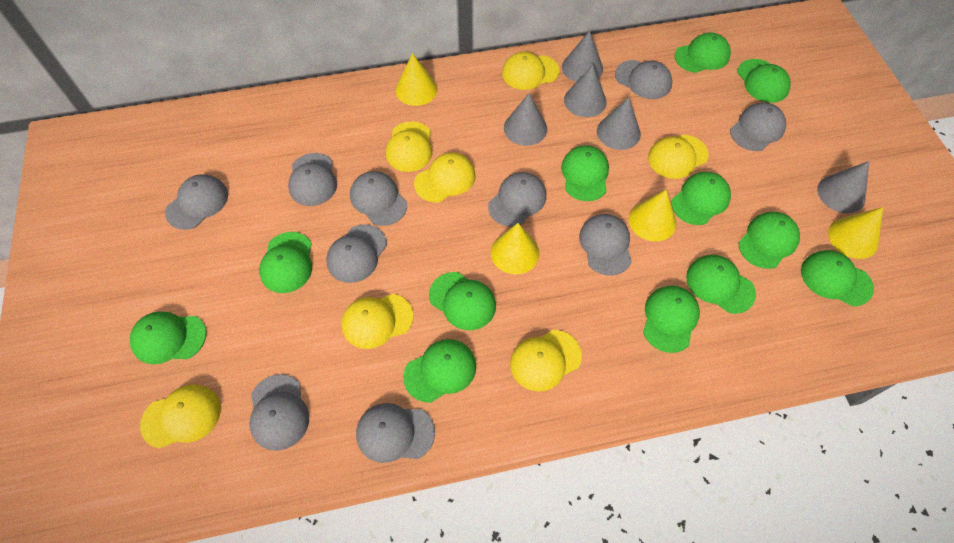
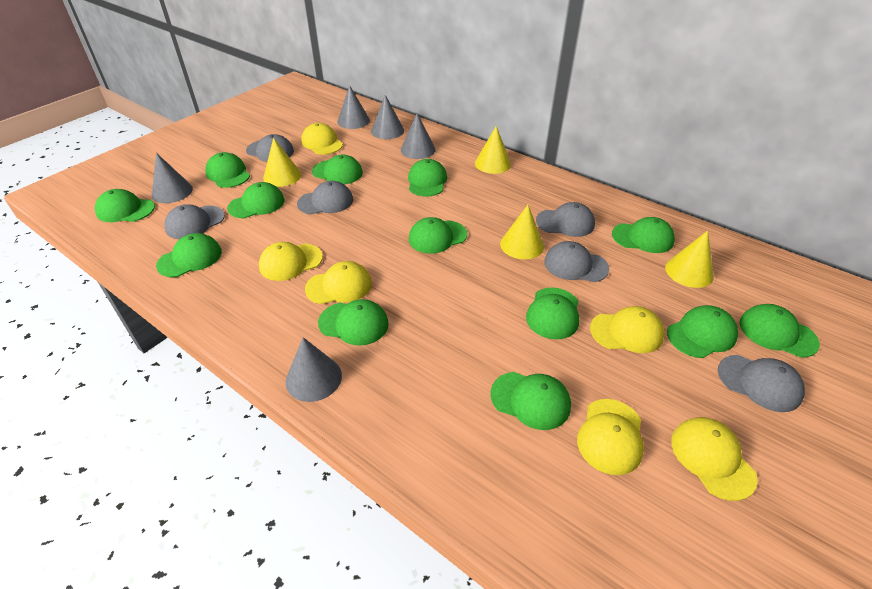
green cap: [130,312,206,364] [259,232,312,293] [403,339,476,403] [429,272,496,330] [561,145,609,201] [643,286,700,353] [672,172,731,225] [674,33,731,73] [686,255,756,314] [737,59,791,103] [738,212,800,269] [801,250,874,306] = 12 -> [95,189,155,222] [156,233,222,277] [205,152,250,188] [227,182,285,218] [312,154,363,184] [318,299,389,345] [408,159,447,197] [409,217,467,254] [490,372,571,430] [526,288,579,339] [612,217,675,253] [667,305,738,358] [740,304,820,358] = 13
grey cap: [165,174,228,230] [249,374,309,451] [288,153,337,206] [326,224,387,283] [350,171,407,226] [356,403,435,463] [488,172,546,227] [579,214,632,276] [615,60,672,99] [730,103,786,151] = 10 -> [164,204,225,239] [246,134,294,162] [297,181,353,214] [536,202,595,237] [544,241,609,282] [718,355,805,412] = 6
yellow cap: [140,385,221,448] [342,294,414,349] [386,121,432,172] [414,153,476,203] [502,52,560,90] [510,330,582,392] [648,135,709,179] = 7 -> [259,242,323,281] [301,123,343,155] [305,261,372,304] [577,399,644,475] [590,306,664,353] [671,417,758,501] = 6

